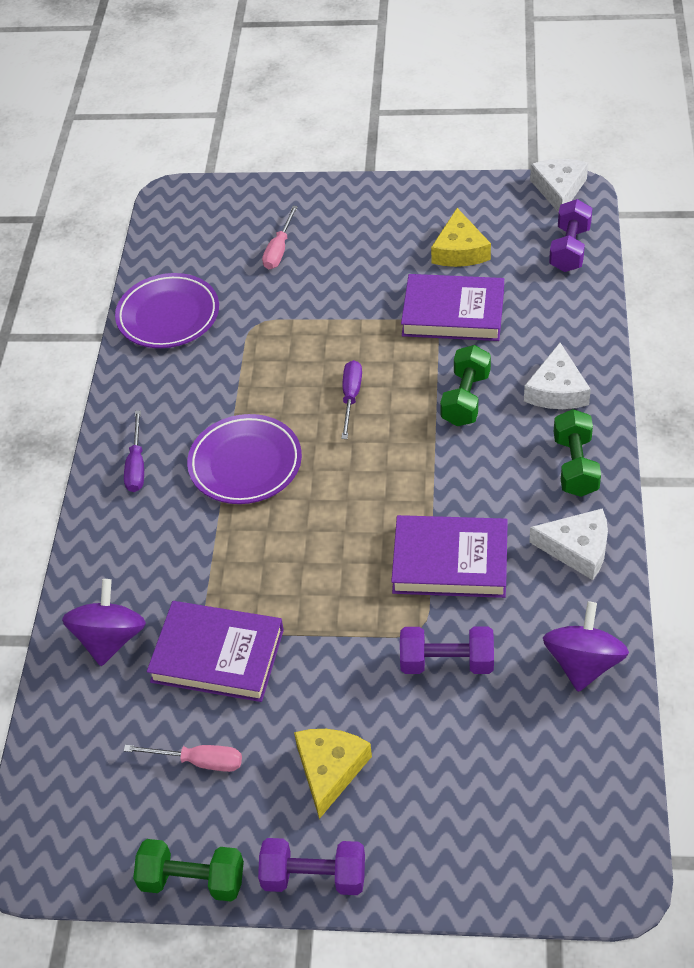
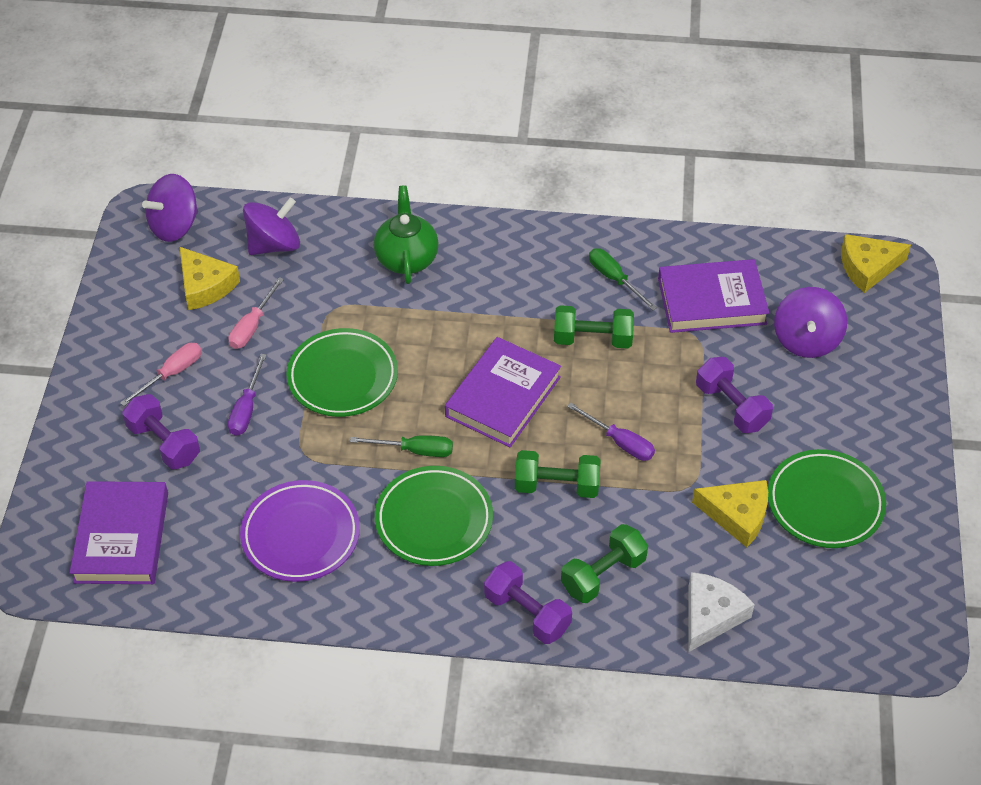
green plate: none = 0 -> [286,328,398,417] [375,466,493,566] [768,449,886,548] = 3
green screwdriver: none = 0 -> [350,435,453,457] [589,248,657,310] = 2
green teapot: none = 0 -> [374,186,439,284] = 1
purple plate: [115,273,219,348] [187,414,302,504] = 2 -> [240,480,360,582] = 1
purple spinning top: [62,579,146,666] [543,601,629,692] = 2 -> [142,174,198,242] [243,197,300,255] [774,287,847,358] = 3
white cheese: [524,343,591,409] [529,508,608,580] [530,159,588,213] = 3 -> [689,572,755,652] = 1
yellow cheese: [294,729,372,819] [431,208,491,267] = 2 -> [180,247,240,310] [692,480,768,547] [841,234,911,293] = 3

